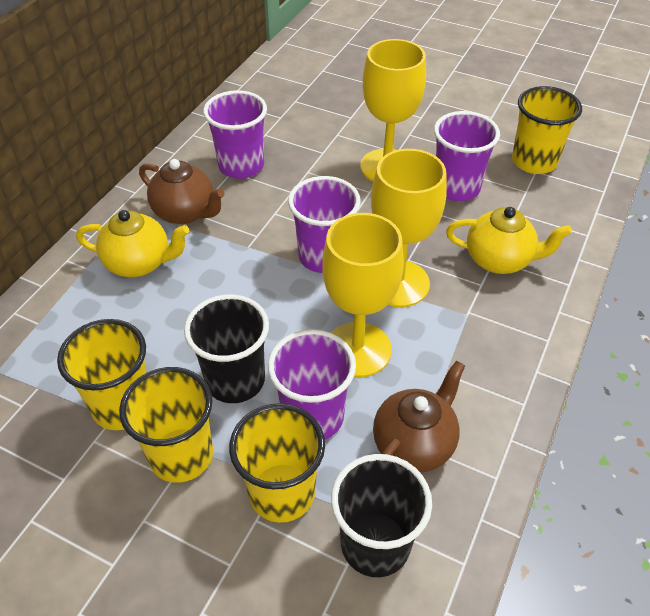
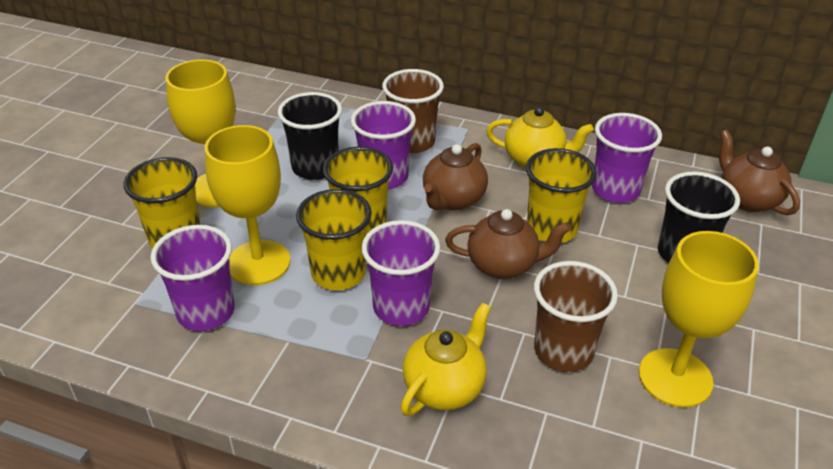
brown cup: none = 0 -> [382,69,444,153] [534,261,618,372] = 2
brown teapot: [139,159,225,224] [373,360,465,472] = 2 -> [423,143,488,210] [445,209,571,279] [719,130,800,215] = 3

